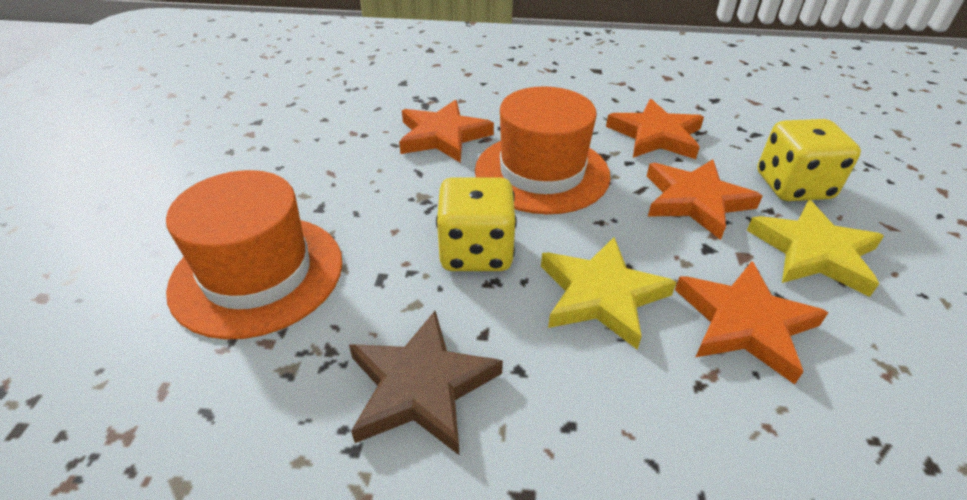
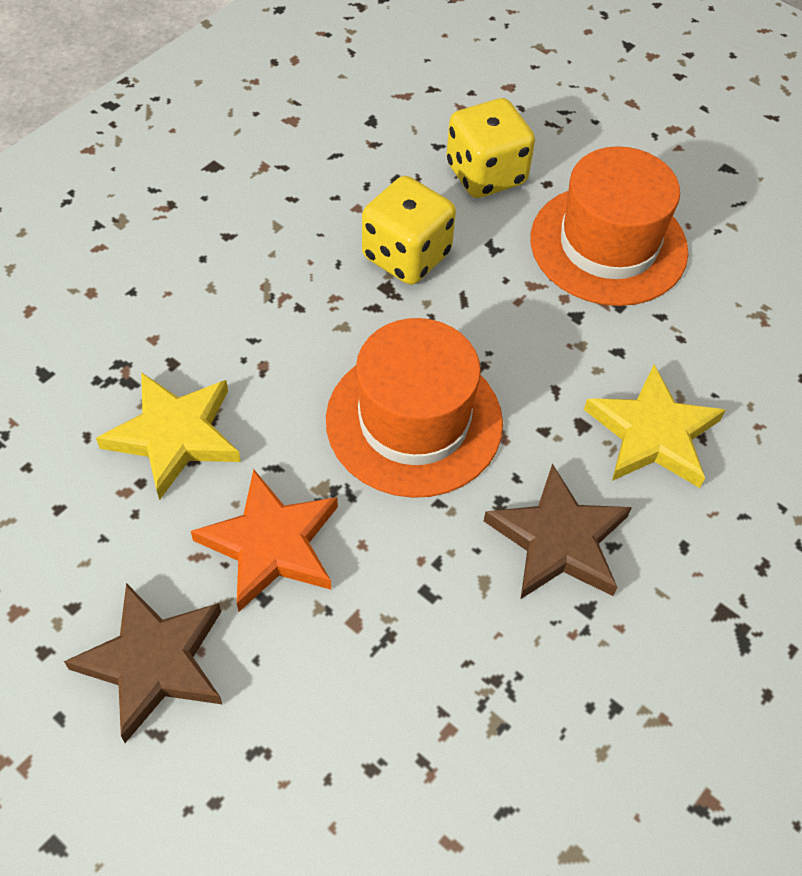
brown star: [349,311,503,455] = 1 -> [64,583,223,743] [484,463,632,599] = 2
orange star: [399,100,494,163] [606,99,704,159] [647,159,763,240] [675,261,829,384] = 4 -> [191,469,338,612] = 1

